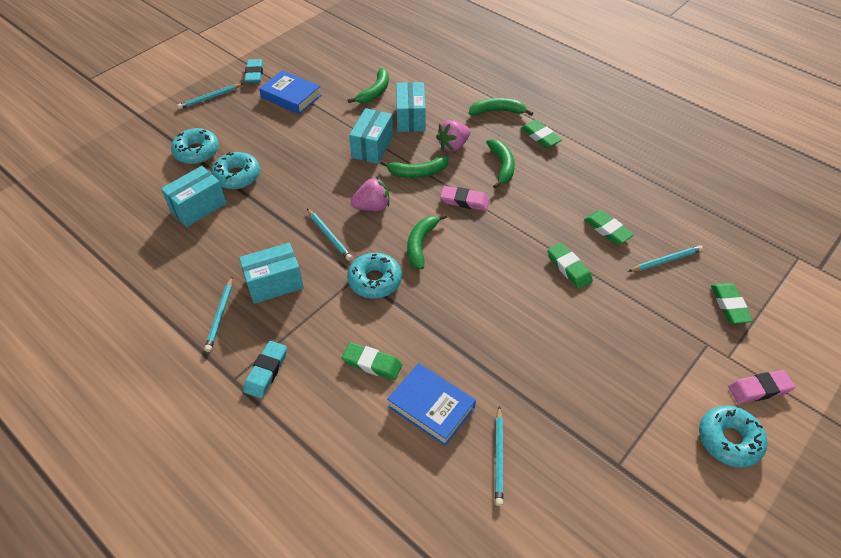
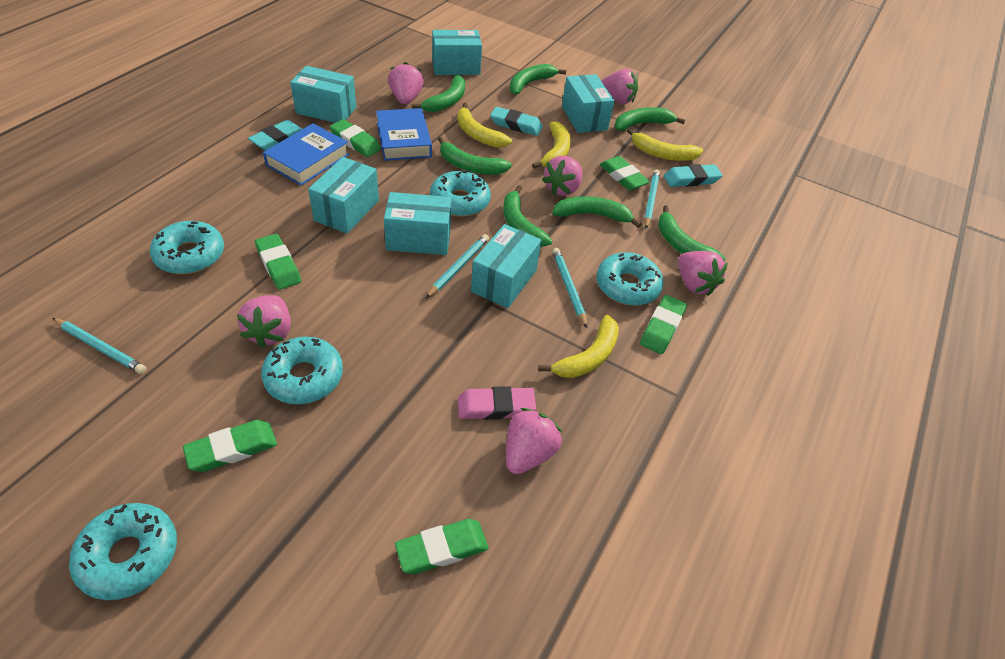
green banana: [348,68,389,103] [380,156,449,178] [407,214,447,269] [469,98,533,116] [486,139,515,189] = 5 -> [412,75,465,112] [438,137,512,175] [503,185,553,247] [509,64,566,95] [552,196,642,228] [615,107,685,131] [658,205,725,262] = 7
green eraser: [342,342,402,380] [521,120,562,148] [548,243,593,289] [584,210,634,244] [711,283,753,324] = 5 -> [183,420,277,472] [255,234,301,290] [329,119,381,157] [395,519,488,574] [600,156,650,191] [640,295,687,354] = 6
pink eraser: [440,186,489,211] [728,370,795,404] = 2 -> [458,386,536,420] = 1
pink strawberry: [351,177,389,211] [436,120,470,152] = 2 -> [237,295,291,348] [388,62,424,104] [506,408,562,474] [542,156,583,196] [601,69,638,104] [678,251,728,296] = 6
turquoise box: [161,166,226,227] [239,243,304,304] [349,108,393,164] [396,82,426,132] = 4 -> [290,66,356,123] [308,157,379,234] [384,192,451,255] [432,30,482,75] [471,224,542,308] [562,74,615,133] = 6
turquoise donut: [171,128,219,164] [211,152,260,189] [347,253,402,299] [699,406,767,468] = 4 -> [69,503,177,600] [150,221,224,274] [261,337,343,404] [430,170,491,217] [597,252,663,306] = 5
turquoise eraser: [243,341,287,398] [244,59,263,83] = 2 -> [248,120,302,151] [490,107,543,136] [664,164,722,187] = 3
turquoise pencil: [177,84,243,109] [204,277,232,352] [307,209,352,261] [495,406,503,506] [628,245,703,272] = 5 -> [52,318,146,374] [426,234,489,298] [552,248,587,328] [644,170,660,229] = 4
yellow banana: none = 0 -> [457,103,512,148] [532,122,571,169] [538,315,619,378] [627,128,703,161] = 4

